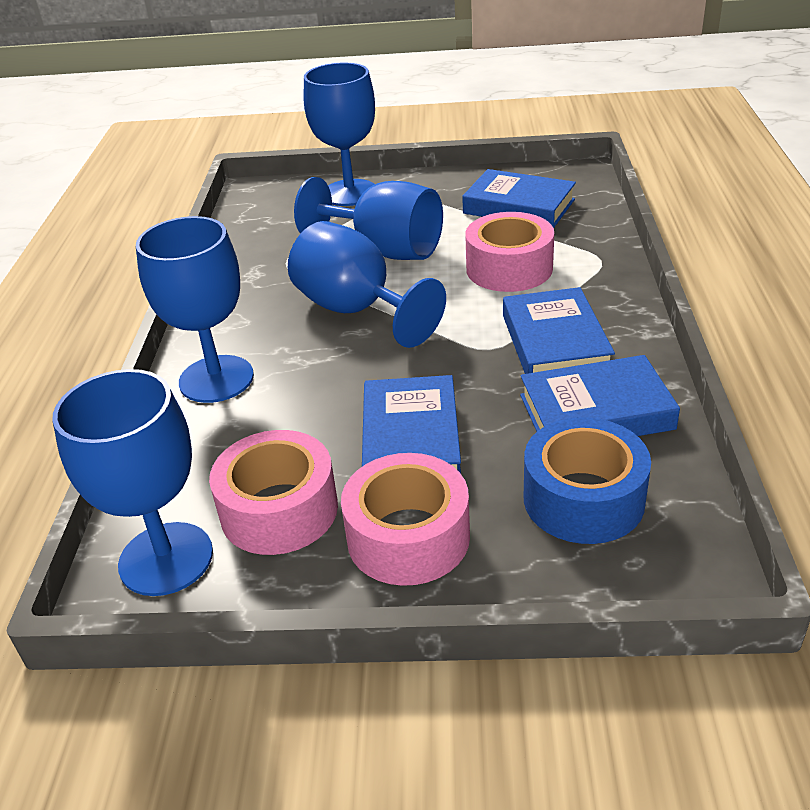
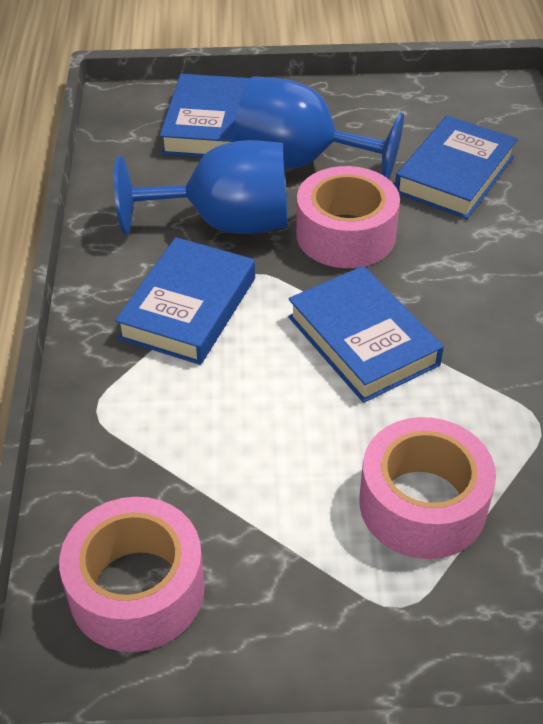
blue goblet: [52,369,213,596] [136,216,254,403] [288,221,446,348] [294,177,443,260] [304,63,375,206] = 5 -> [114,140,288,234] [234,76,404,179] = 2
blue tape: [524,417,651,544] = 1 -> none = 0

